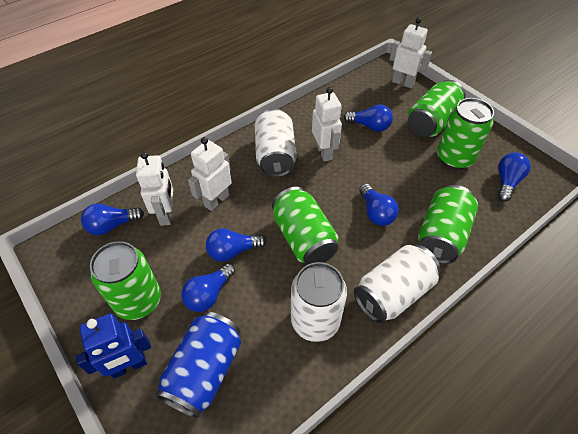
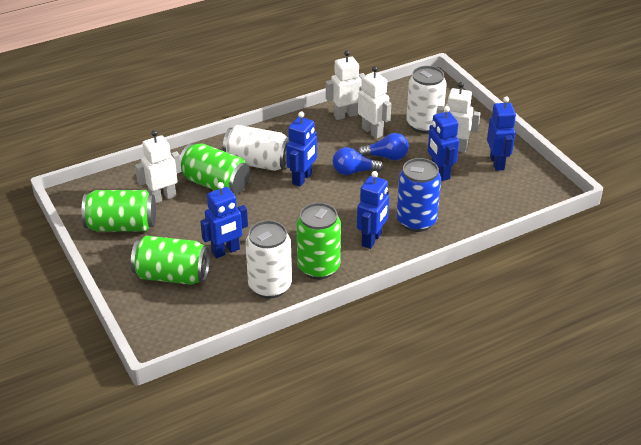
blue light bulb: [81,203,144,235] [181,263,235,312] [206,228,266,262] [344,104,393,132] [359,183,399,226] [498,153,531,202] = 6 -> [332,147,384,175] [358,133,409,161] = 2
blue robot: [75,313,151,378] = 1 -> [200,182,248,258] [286,111,317,187] [357,171,389,249] [428,106,459,181] [487,96,516,171] = 5
green can: [90,241,161,320] [272,187,339,265] [408,80,466,137] [418,185,478,264] [437,98,494,170] = 5 -> [82,190,156,232] [131,236,210,285] [180,143,250,194] [296,203,341,280] = 4

